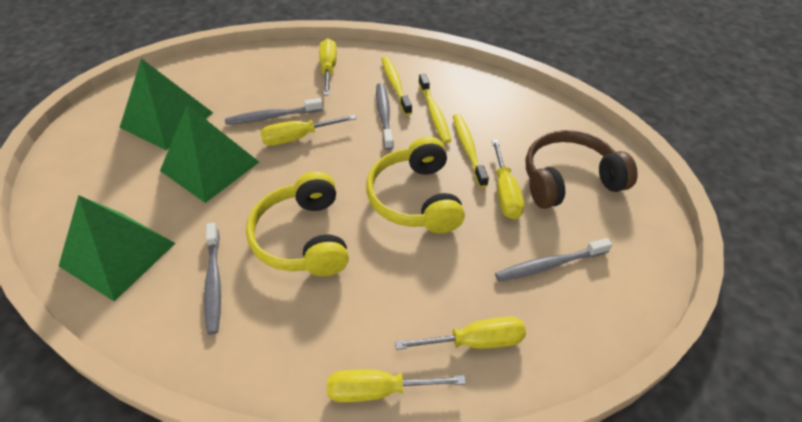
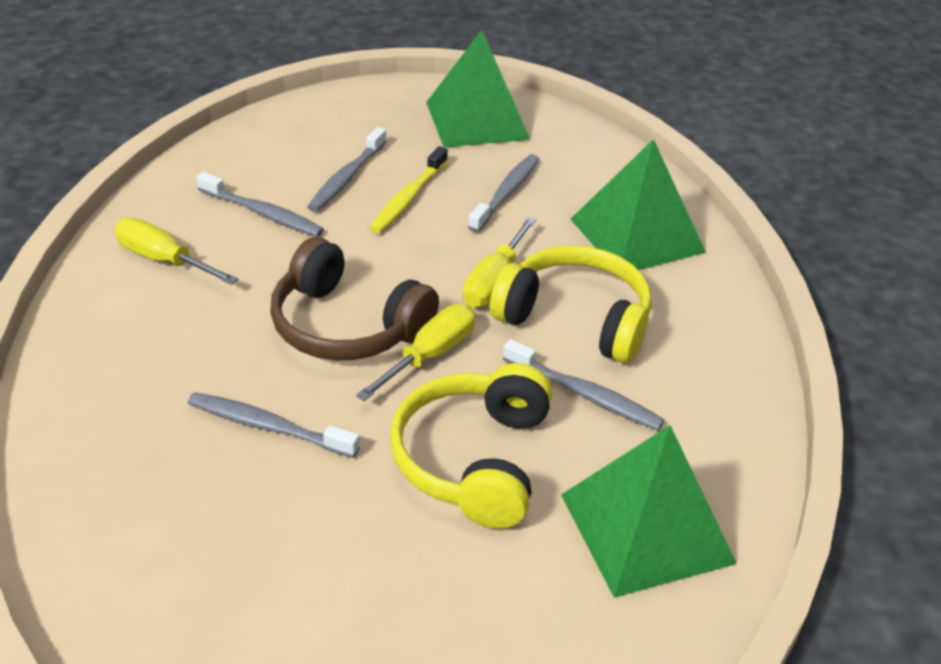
grey toothbrush: [204,223,221,334] [225,98,323,125] [376,83,393,150] [495,238,612,282] = 4 -> [188,392,360,458] [197,172,324,237] [307,127,387,212] [468,154,539,232] [503,339,664,430] = 5
yellow screwdriver: [260,114,356,146] [319,38,337,95] [327,370,466,402] [395,317,526,350] [492,139,524,219] = 5 -> [115,218,238,285] [356,304,475,401] [463,217,536,307] = 3
yellow toothbrush: [381,57,412,115] [418,74,451,143] [453,114,489,188] = 3 -> [369,146,448,233] = 1

